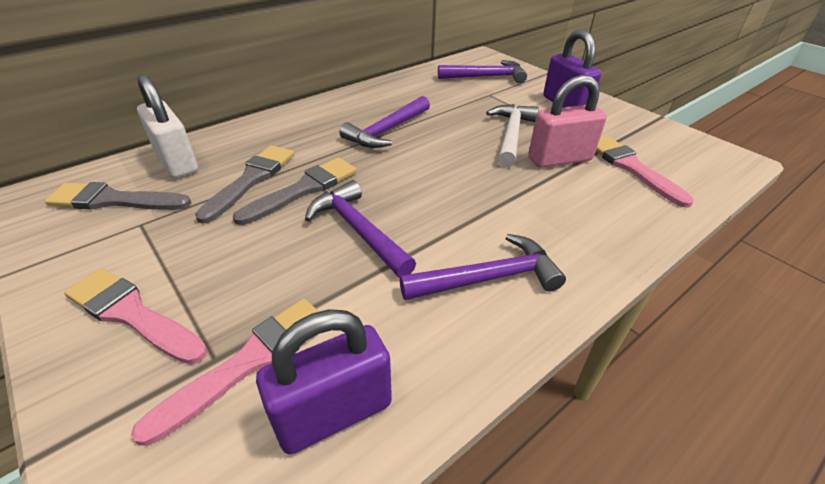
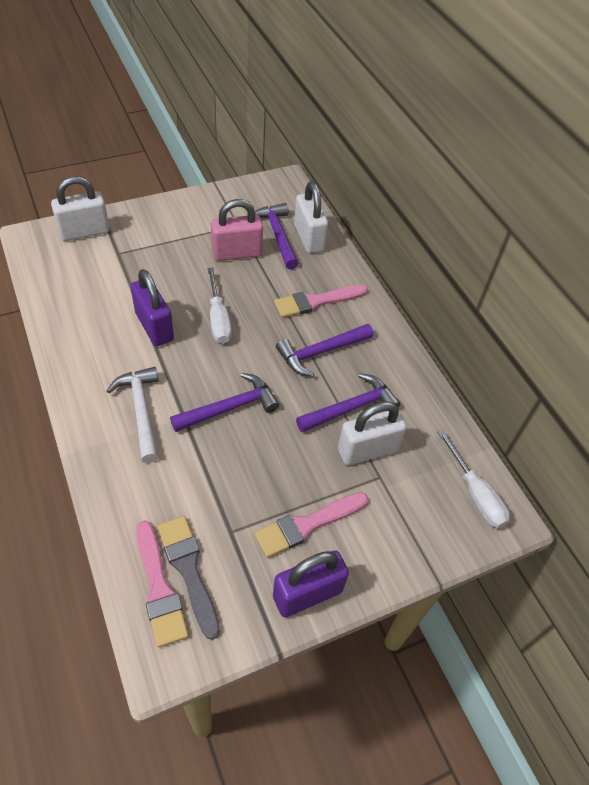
grey brush: [45,182,191,210] [195,145,294,224] [233,157,357,225] = 3 -> [157,516,220,640] = 1
white padlock: [137,74,198,178] = 1 -> [51,176,110,241] [294,182,328,254] [338,401,407,465] = 3
white screwdriver: none = 0 -> [207,268,232,344] [437,430,510,528] = 2

